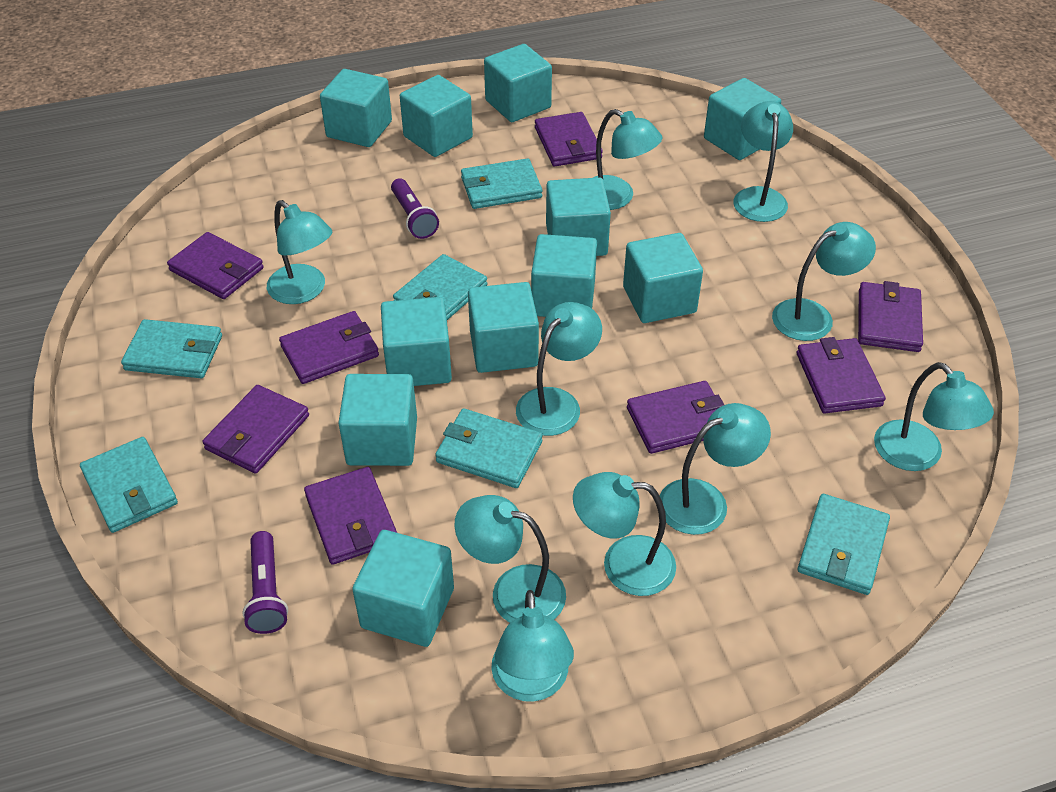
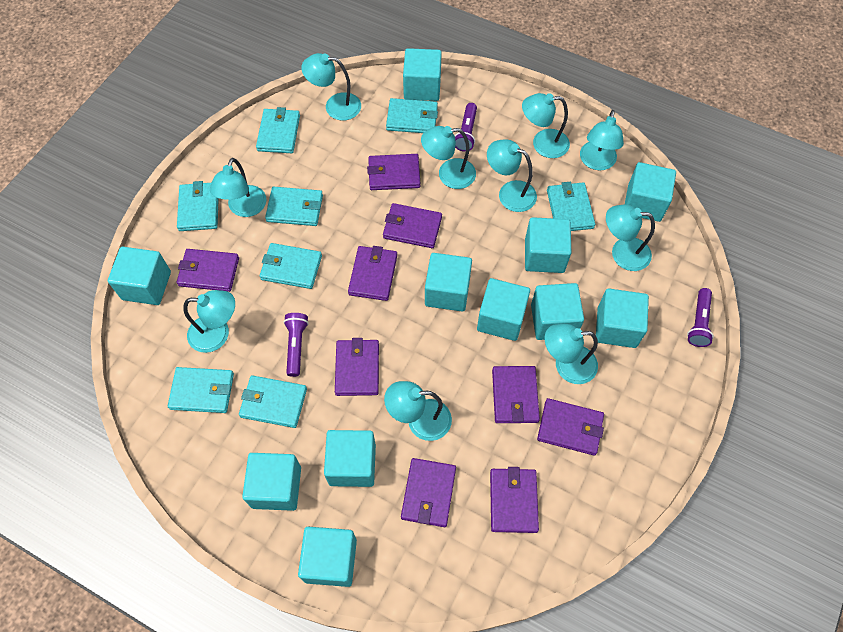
purple flashlight: [242,531,288,634] [391,178,439,239] = 2 -> [284,313,309,377] [455,103,477,152] [687,288,714,347] = 3
purple wallet: [167,232,264,299] [202,385,309,474] [279,311,379,384] [304,467,397,565] [535,112,603,167] [627,381,724,454] [797,337,886,413] [858,281,923,352] = 8 -> [177,249,239,292] [335,338,379,396] [348,246,397,301] [367,154,420,190] [383,203,442,248] [401,458,456,527] [490,467,539,533] [492,366,540,423] [537,398,604,456] = 9
turquoise wallet: [80,437,178,533] [121,319,222,378] [393,254,487,320] [435,408,543,488] [461,158,542,209] [797,494,890,595] = 6 -> [168,367,234,413] [177,181,219,231] [239,375,307,428] [256,107,300,153] [260,243,322,289] [265,187,323,226] [386,98,438,133] [547,182,595,231] = 8

